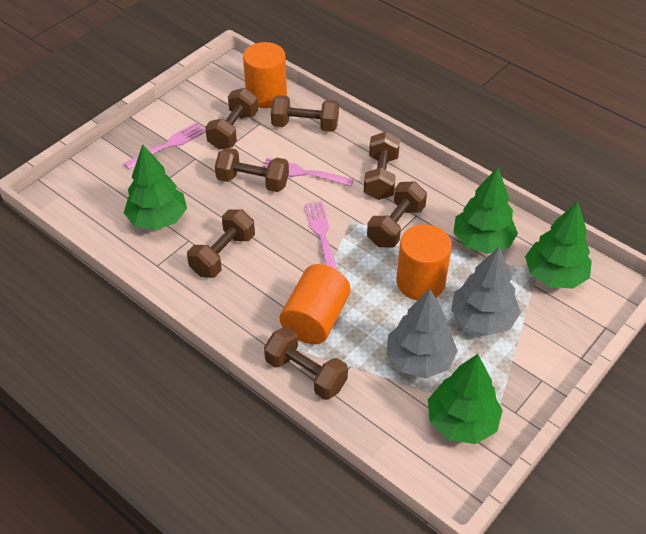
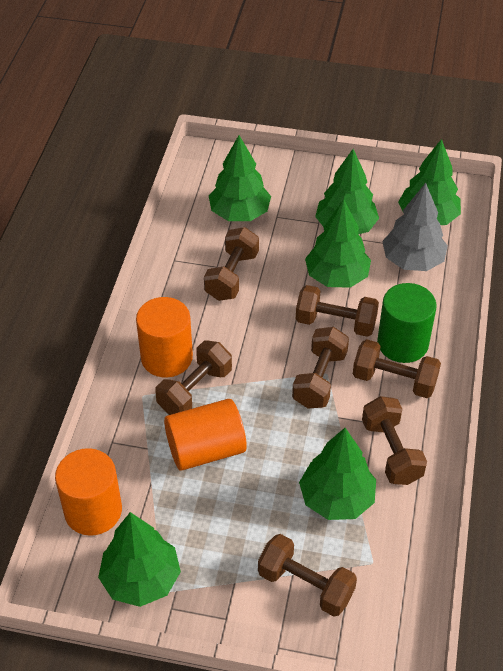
green cylinder: none = 0 -> [377,283,437,363] = 1
green tree: [124,144,187,230] [428,354,503,444] [453,167,518,254] [525,202,592,289] = 4 -> [98,512,181,607] [209,135,271,221] [299,428,376,520] [305,199,371,288] [315,149,379,234] [398,139,461,225] = 6
grey tree: [387,289,458,378] [451,247,521,335] = 2 -> [382,183,448,271] = 1
pink fork: [124,122,206,169] [263,158,354,187] [305,201,337,270] = 3 -> none = 0

